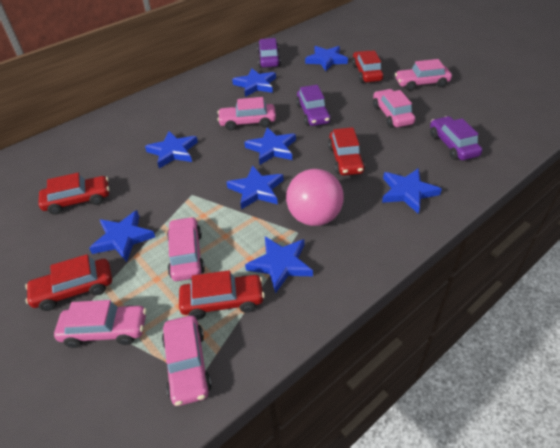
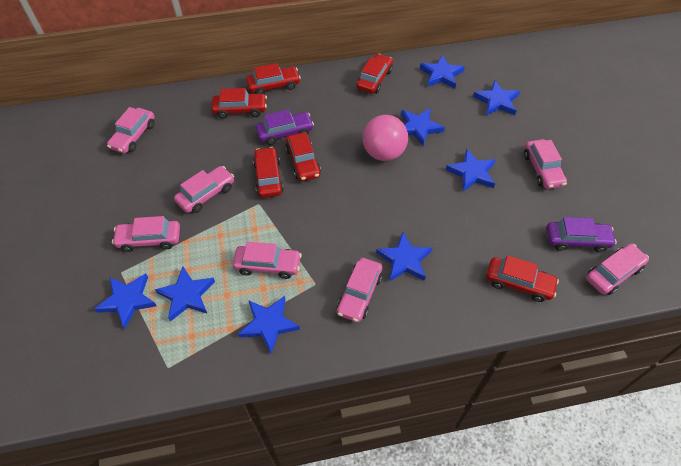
pink car: [54,300,147,348] [162,315,212,406] [167,217,205,281] [217,97,276,130] [373,89,415,128] [395,59,452,91] = 6 -> [107,107,155,154] [112,216,180,252] [174,166,234,213] [233,242,302,279] [337,258,383,322] [524,139,567,189] [586,244,649,295] = 7
purple car: [257,38,281,68] [296,85,331,126] [430,116,482,160] = 3 -> [256,110,314,145] [546,217,617,252] = 2
red car: [25,254,112,311] [38,173,109,215] [179,270,265,320] [328,127,365,176] [352,50,384,83] = 5 -> [211,88,267,119] [246,63,301,94] [253,147,284,198] [285,132,321,181] [356,54,393,94] [486,255,559,302] = 6

